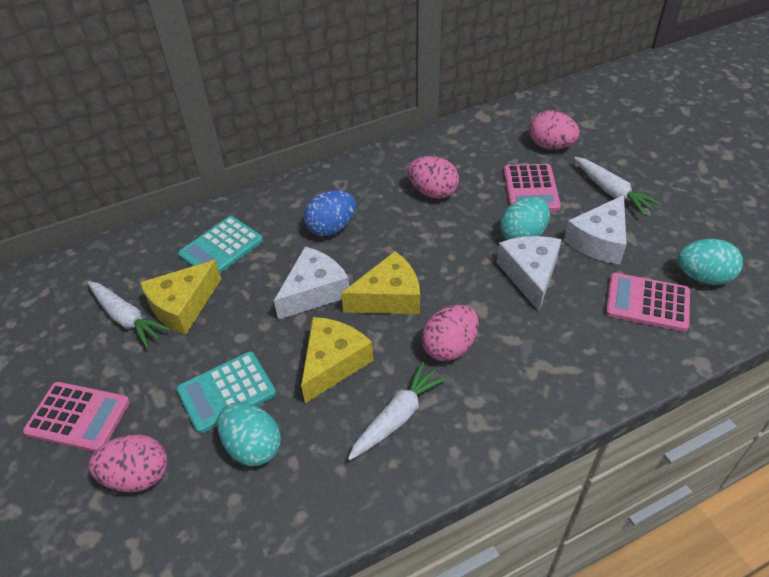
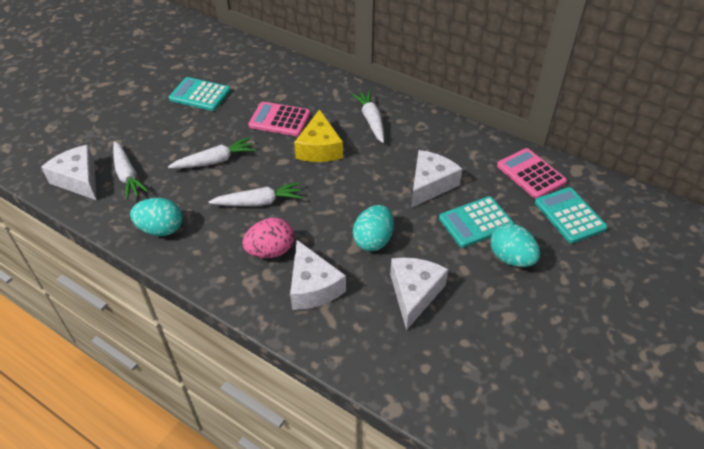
blue egg: [304,190,356,236] = 1 -> none = 0
pink calculator: [23,382,130,452] [504,164,561,212] [606,273,690,332] = 3 -> [248,102,310,136] [497,148,567,199] = 2
pink egg: [88,435,167,492] [407,156,459,199] [421,305,479,361] [529,110,580,149] = 4 -> [242,218,294,258] = 1
turquoise calculator: [176,352,276,434] [178,216,263,273] = 2 -> [169,77,231,111] [439,196,514,248] [535,187,607,243] = 3
white carrot: [88,281,170,348] [348,362,448,460] [574,157,661,216] = 3 -> [113,141,149,200] [168,137,256,169] [209,182,303,206] [351,90,384,143] = 4
white cheese: [274,247,349,320] [497,236,562,311] [564,195,627,264] = 3 -> [41,145,96,200] [290,240,346,310] [390,257,448,330] [411,150,462,208] = 4
yellow cheese: [140,260,221,335] [301,317,373,403] [341,251,420,314] = 3 -> [294,109,343,162] = 1

